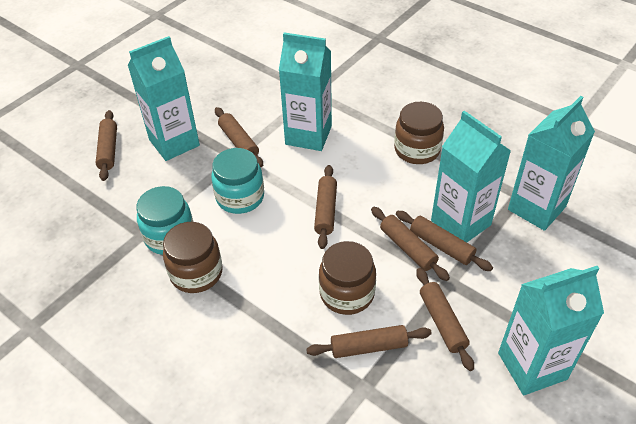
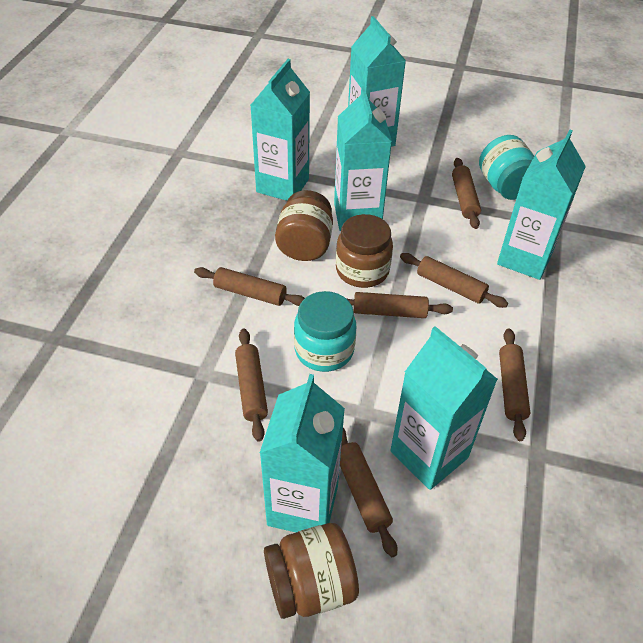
turquoise carton: [128,36,200,161] [279,33,332,151] [431,111,511,242] [498,266,604,395] [508,96,595,231] = 5 -> [251,59,310,201] [260,374,345,532] [334,86,392,231] [348,16,406,147] [390,326,498,490] [497,129,586,280] = 6

